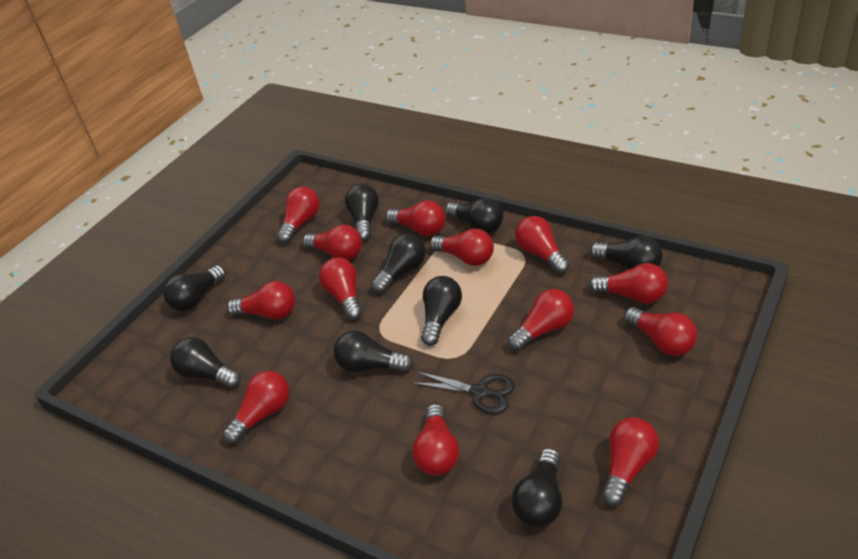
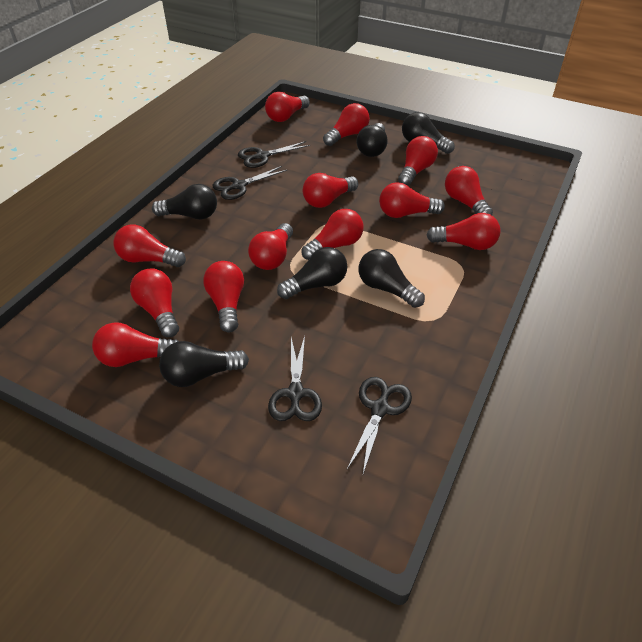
black light bulb: [163,265,226,311] [170,337,241,388] [333,330,413,372] [345,184,379,241] [371,233,426,293] [421,276,462,346] [445,198,503,233] [511,448,562,527] [590,236,663,269] = 9 -> [152,184,217,220] [159,341,249,387] [277,247,348,299] [357,123,388,157] [358,249,425,308] [402,112,455,154] = 6
black scissors: [413,371,515,414] = 1 -> [213,166,287,200] [238,141,310,168] [268,336,322,421] [347,377,412,474] = 4

